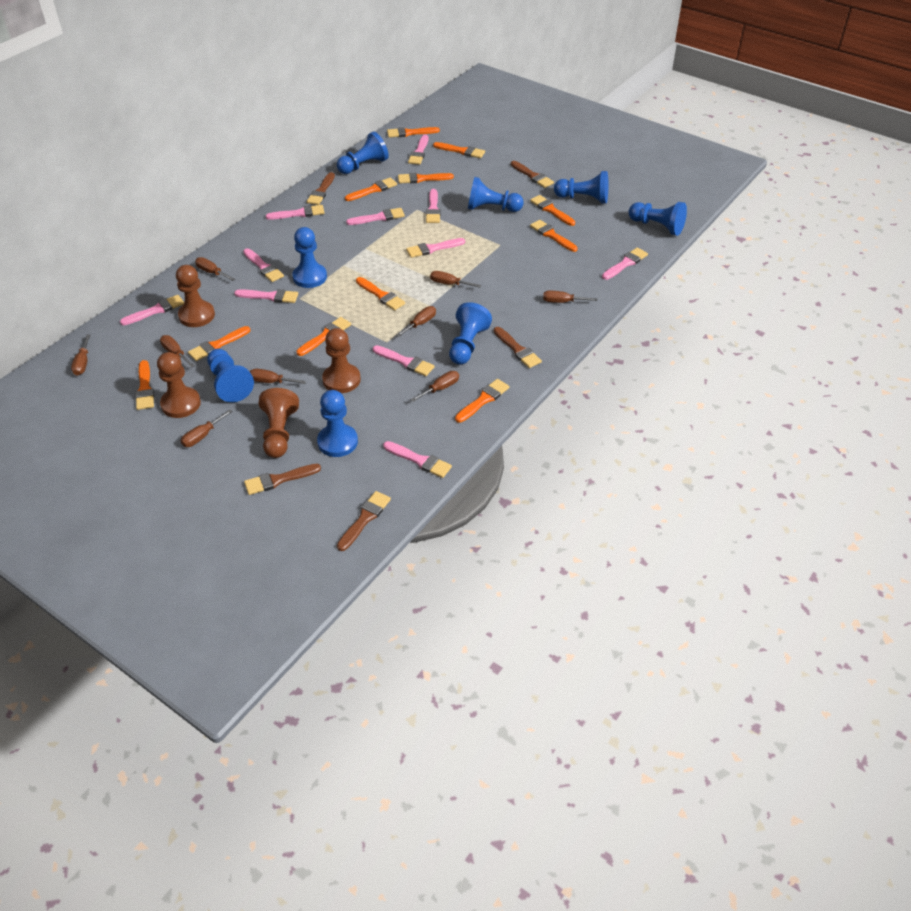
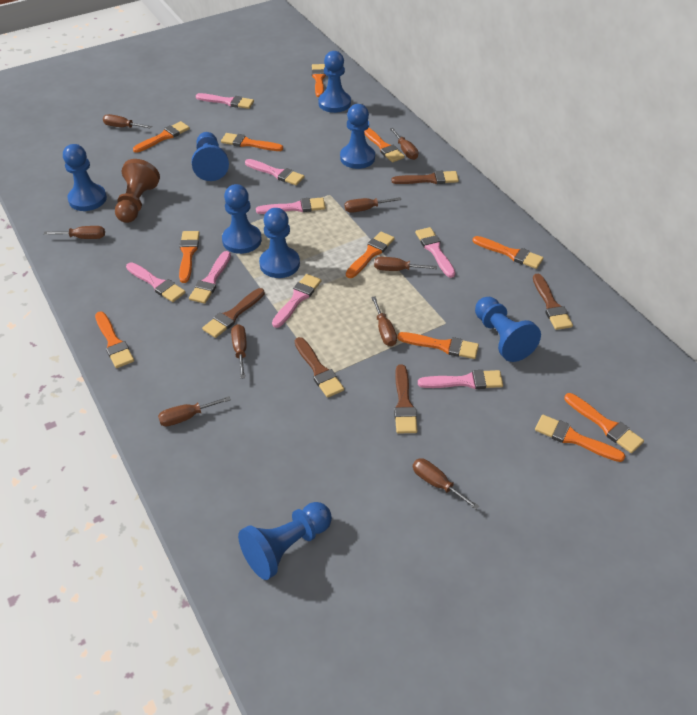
brown pawn: [157,352,201,418] [176,265,215,327] [259,388,299,458] [322,328,361,393] = 4 -> [115,159,160,223] = 1
pink brush: [120,295,184,325] [234,289,298,303] [243,248,284,282] [266,205,325,220] [346,208,405,225] [373,345,434,376] [383,441,452,478] [406,238,465,258] [408,135,429,165] [426,189,440,223] [602,248,648,280] = 11 -> [126,262,186,302] [189,251,231,304] [196,93,254,109] [245,159,305,185] [256,197,325,214] [272,274,321,328] [415,227,455,278] [418,370,503,389] = 8

